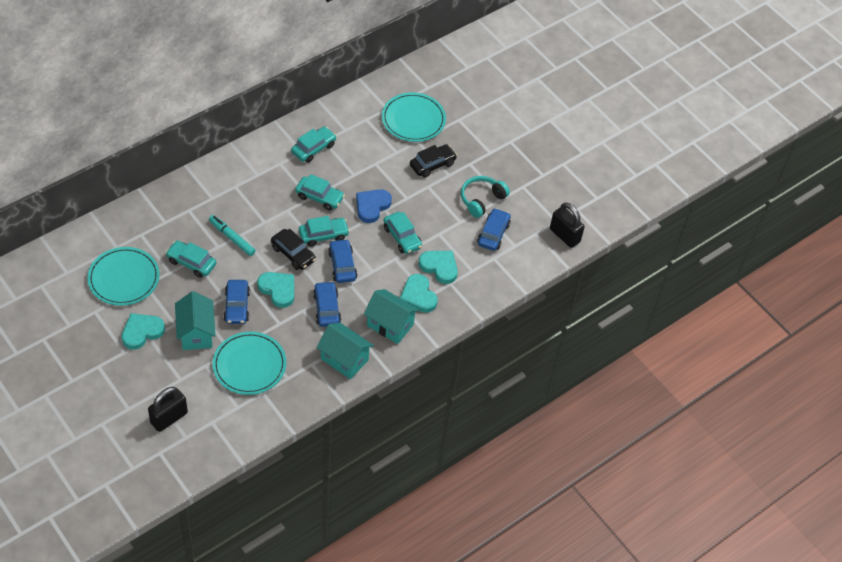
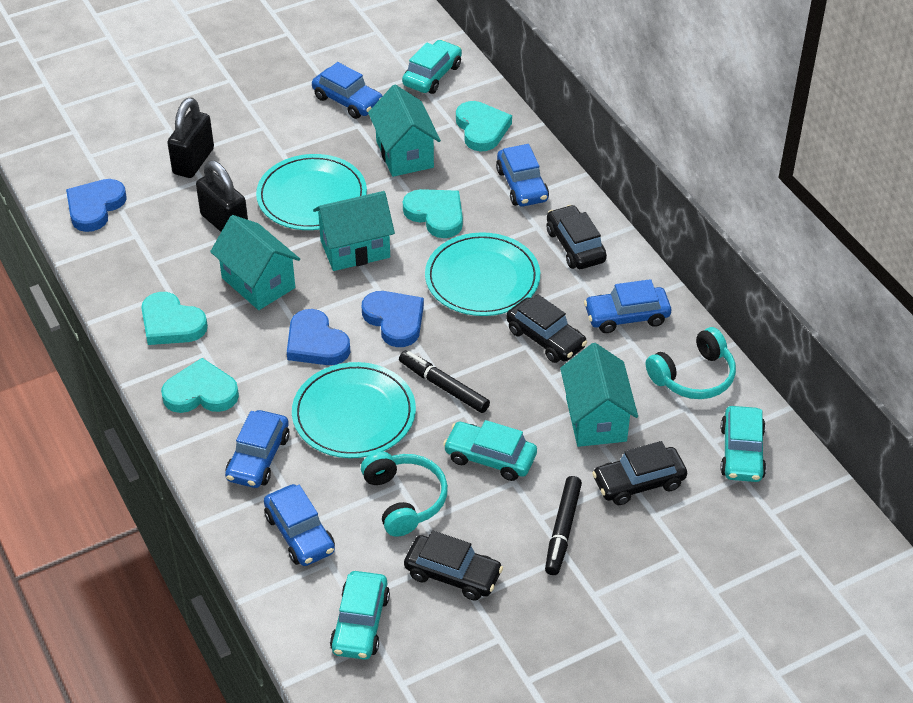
black car: [271,229,316,270] [410,144,457,178] = 2 -> [404,530,503,601] [506,294,587,363] [547,205,607,269] [592,441,687,505] = 4
black marker: none = 0 -> [399,351,490,413] [545,476,582,575] = 2
blue car: [224,280,250,324] [313,281,341,327] [328,239,357,283] [477,208,511,251] = 4 -> [225,410,290,488] [264,484,335,566] [312,62,382,119] [496,144,549,206] [584,279,671,333] = 5
blue heart: [356,189,392,223] = 1 -> [66,179,126,232] [287,309,350,365] [362,291,424,347] = 3
turquoise car: [166,241,216,278] [291,126,337,163] [295,174,345,210] [299,216,350,247] [384,212,422,254] = 5 -> [330,571,390,660] [402,40,462,94] [443,420,537,481] [720,406,766,482] = 4
turquoise headphones: [461,176,510,218] = 1 -> [361,452,448,537] [646,327,736,399] = 2
turquoise house: [175,291,216,350] [316,323,374,379] [364,289,419,344] = 3 -> [210,215,300,310] [313,191,395,271] [368,85,441,177] [560,343,638,447] = 4
turquoise marker: [209,215,256,256] = 1 -> none = 0

